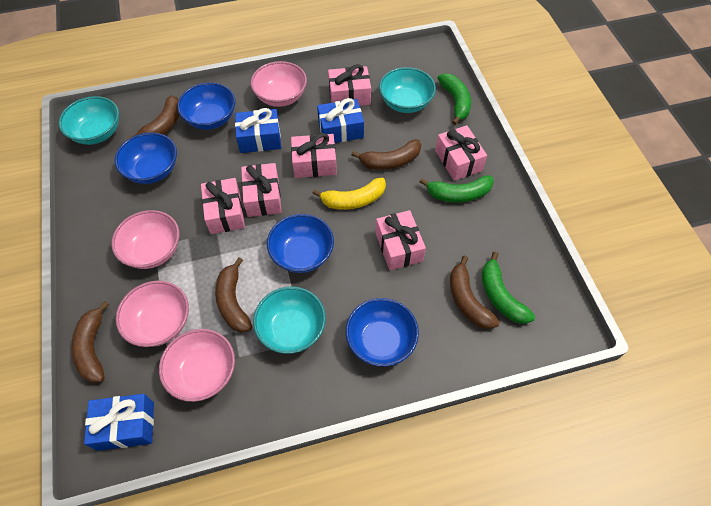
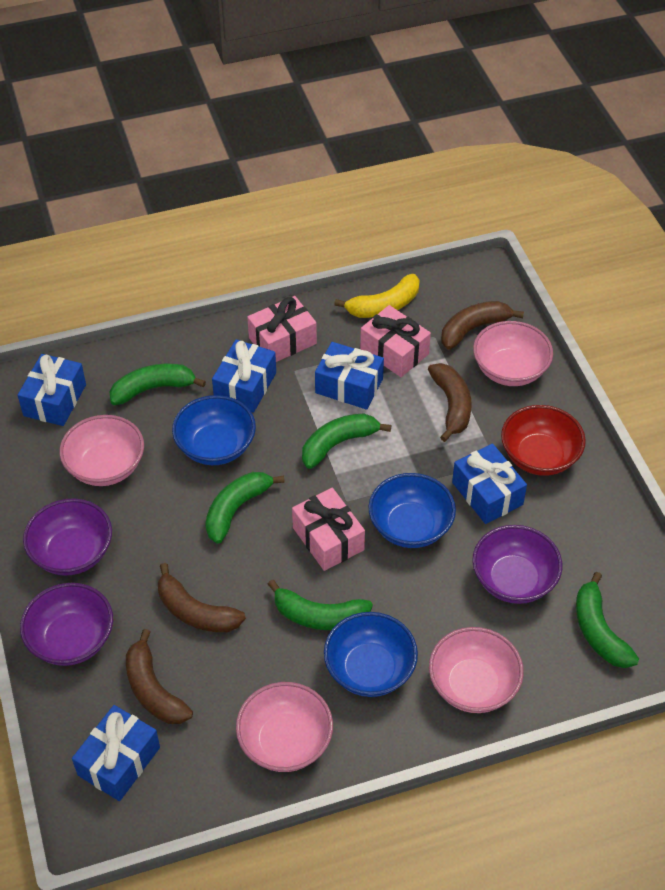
blue bowl: [115,132,177,184] [177,82,235,130] [267,214,334,273] [346,298,419,367] = 4 -> [172,395,256,465] [324,612,418,697] [368,473,456,548] = 3
blue gift: [84,394,154,451] [235,108,281,153] [317,98,364,143] = 3 -> [18,354,86,426] [72,705,160,801] [212,339,276,413] [315,342,384,410] [452,443,527,524] = 5
brown banana: [71,301,109,383] [127,95,179,139] [215,257,252,333] [351,139,421,170] [450,255,500,329] = 5 -> [126,629,193,724] [158,563,246,632] [428,363,472,442] [441,301,524,350] = 4
green banana: [420,175,494,203] [437,73,471,125] [482,252,535,324] = 3 -> [109,364,206,405] [205,472,285,544] [268,579,373,630] [302,413,392,469] [576,572,639,668] = 5
pink gift: [201,178,245,234] [241,163,282,217] [291,133,337,178] [328,64,371,106] [375,210,426,270] [435,125,487,181] = 6 -> [247,296,317,362] [292,488,365,571] [360,305,431,377] = 3
purple bowl: none = 0 -> [20,583,113,666] [23,498,112,576] [472,525,562,604] = 3
red bowl: none = 0 -> [501,405,586,476] = 1
turquoise bowl: [59,96,119,145] [253,286,326,354] [379,67,436,113] = 3 -> none = 0

